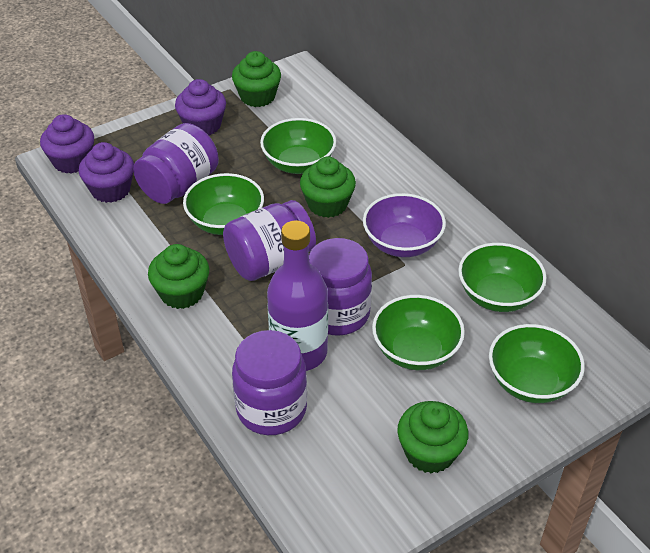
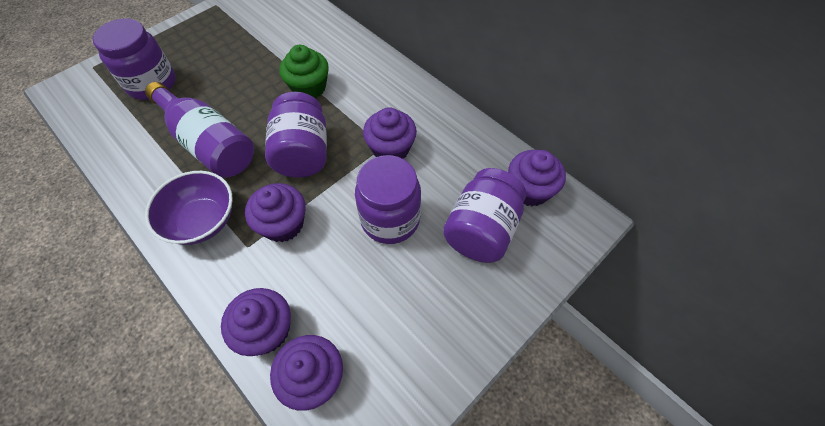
green bowl: [183,173,264,235] [260,118,336,174] [372,295,465,370] [458,243,546,312] [489,324,585,403] = 5 -> none = 0
green cupcake: [148,244,209,309] [232,51,281,107] [300,157,356,218] [397,401,468,474] = 4 -> [280,45,329,98] = 1
purple cupcake: [40,114,94,173] [79,142,134,203] [175,79,226,135] = 3 -> [221,288,291,356] [245,183,306,242] [270,335,343,411] [363,107,417,159] [508,150,566,207] = 5

